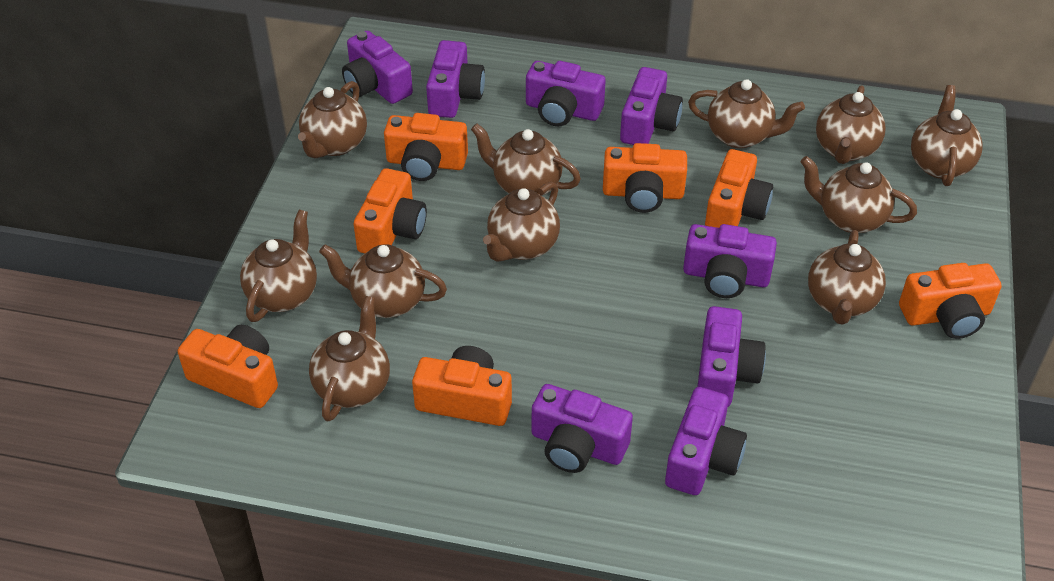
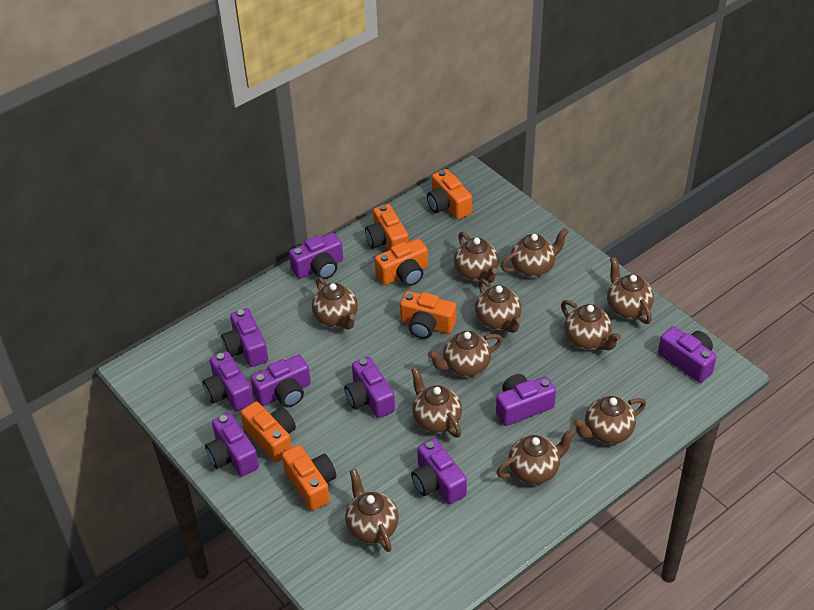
orange camera: [178,325,278,408] [354,168,427,253] [384,113,468,181] [412,346,512,426] [603,143,687,213] [705,149,773,228] [899,263,1002,339] = 7 -> [241,402,296,463] [282,445,336,511] [365,204,409,251] [375,239,428,286] [400,291,456,339] [427,169,472,220] = 6
purple camera: [342,30,413,104] [426,40,485,118] [526,61,606,126] [532,384,633,473] [620,67,683,145] [665,387,747,495] [683,224,777,298] [697,306,766,407] = 8 -> [202,351,254,411] [205,413,259,476] [221,308,268,367] [250,355,311,407] [289,232,343,279] [344,357,395,418] [411,439,467,504] [496,374,556,426] [658,326,717,383] = 9

